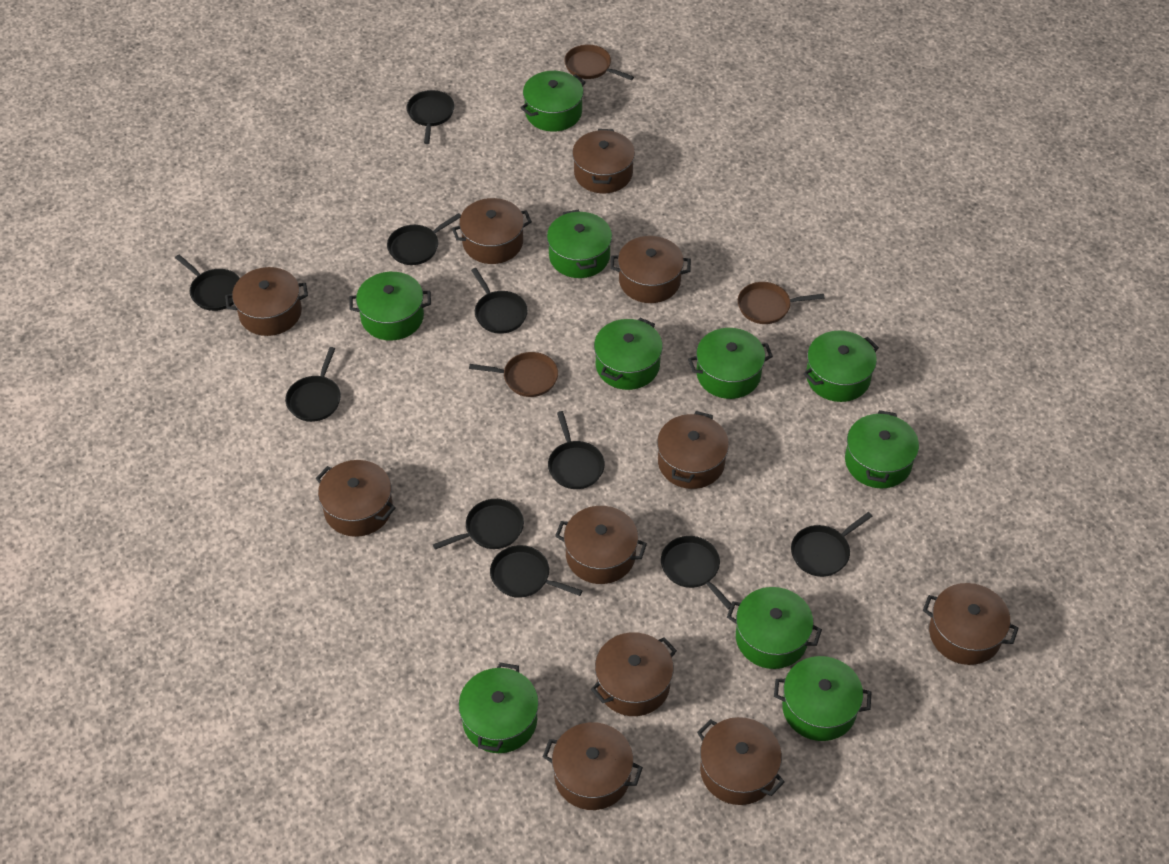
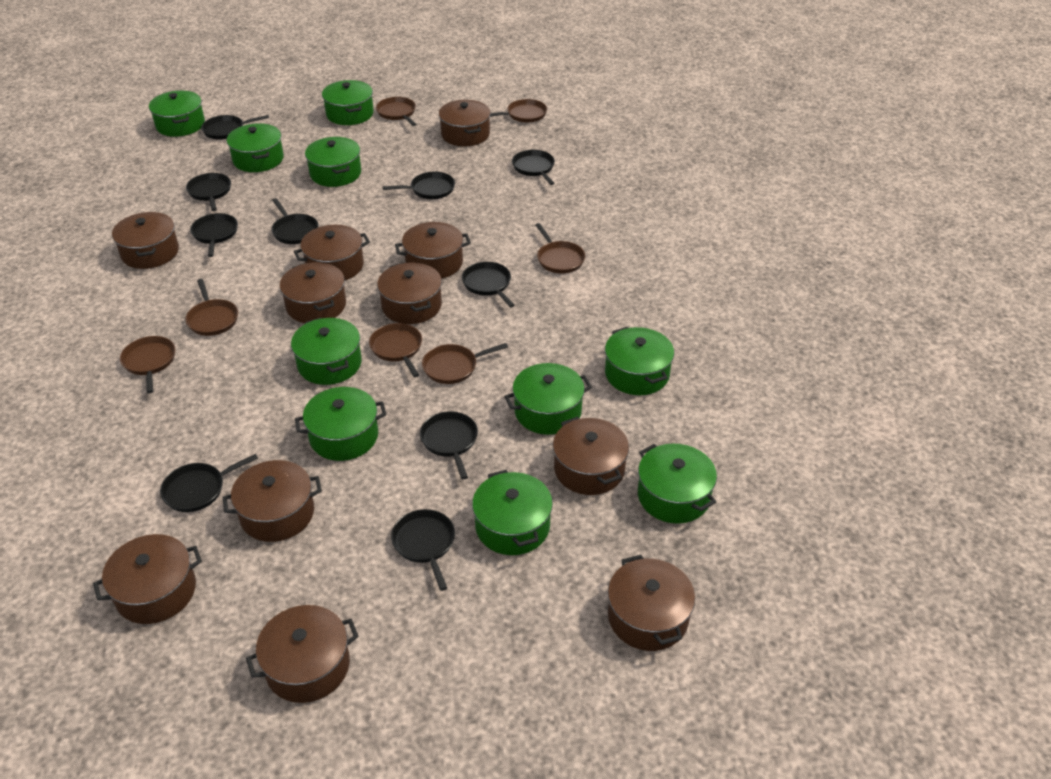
brown pan: [469,352,558,397] [564,45,634,80] [738,282,824,324] = 3 -> [120,336,175,393] [185,279,238,336] [369,323,422,377] [376,97,416,126] [422,343,508,384] [490,99,547,123] [536,223,585,273] = 7

